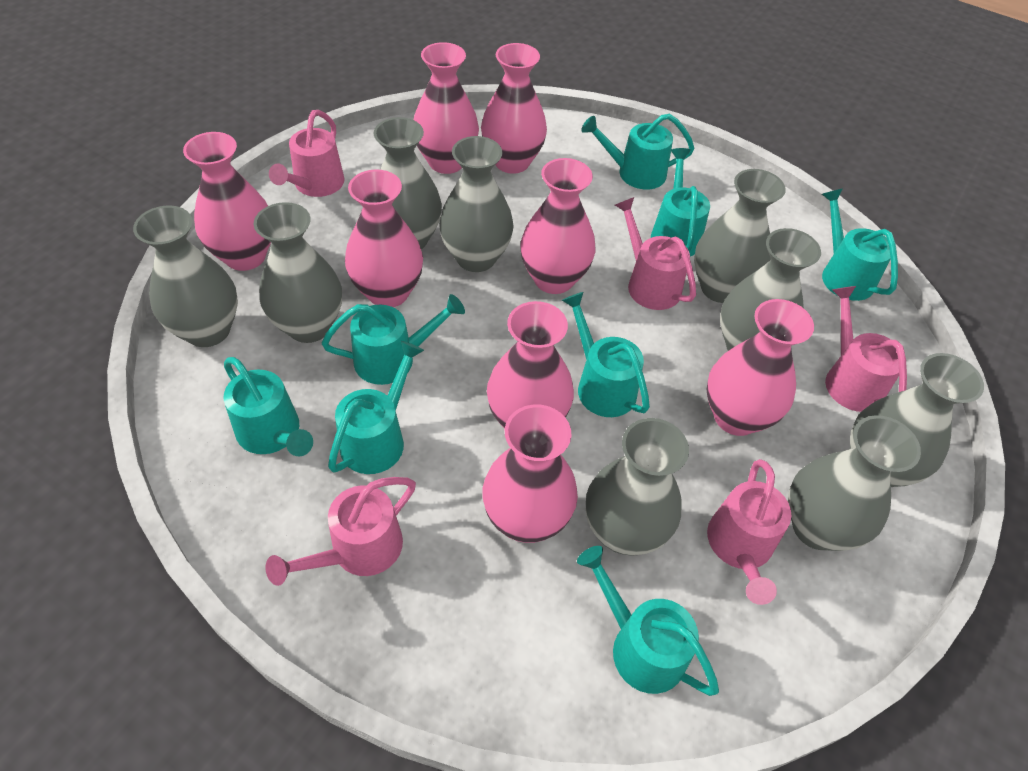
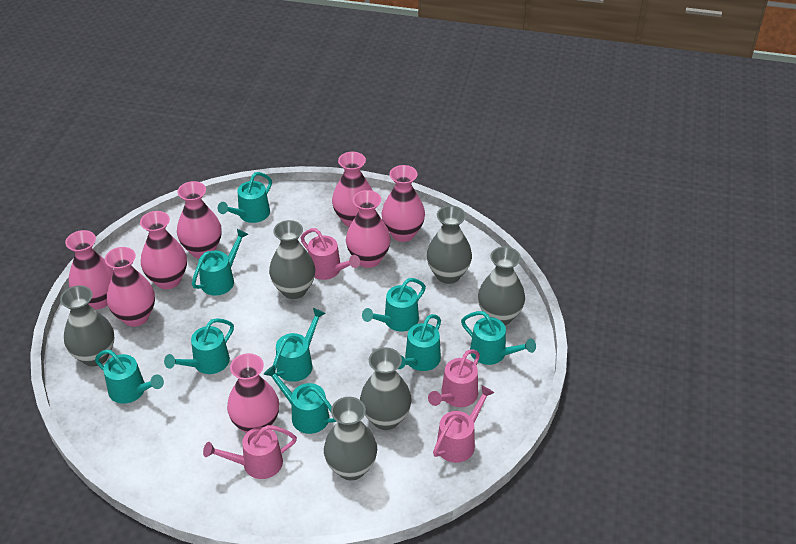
grey vase: [133,206,238,347] [254,202,342,343] [373,117,442,250] [439,136,514,272] [586,418,689,556] [694,169,786,303] [720,228,821,351] [788,415,921,551] [850,353,984,487] = 9 -> [60,285,114,367] [269,220,315,299] [324,397,377,481] [360,347,412,430] [427,205,472,284] [478,247,525,325] = 6
pink watering can: [266,477,416,586] [269,110,345,197] [615,197,696,310] [707,459,792,605] [825,286,907,412] = 5 -> [203,425,297,479] [301,228,360,280] [428,349,480,407] [433,385,494,463] = 4
turquoise watering can: [224,357,313,456] [322,294,465,385] [328,341,424,474] [562,292,650,417] [577,546,719,696] [581,114,694,189] [651,148,710,256] [822,188,898,301] = 8 -> [95,350,164,404] [164,318,234,374] [192,229,249,296] [218,172,272,223] [263,365,337,434] [273,308,326,382] [362,278,426,332] [398,314,441,371] [461,311,536,365] = 9

